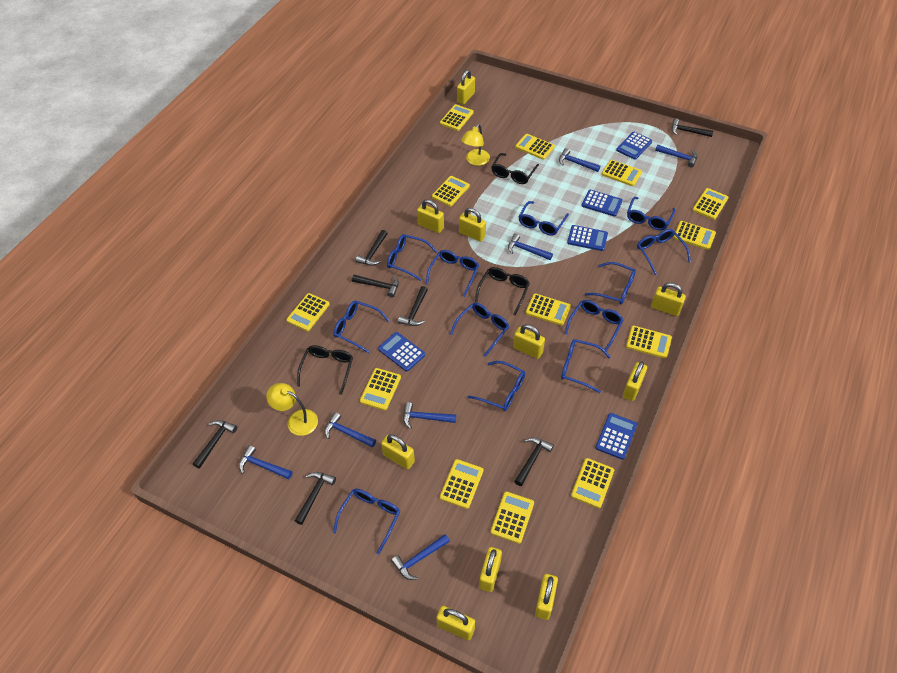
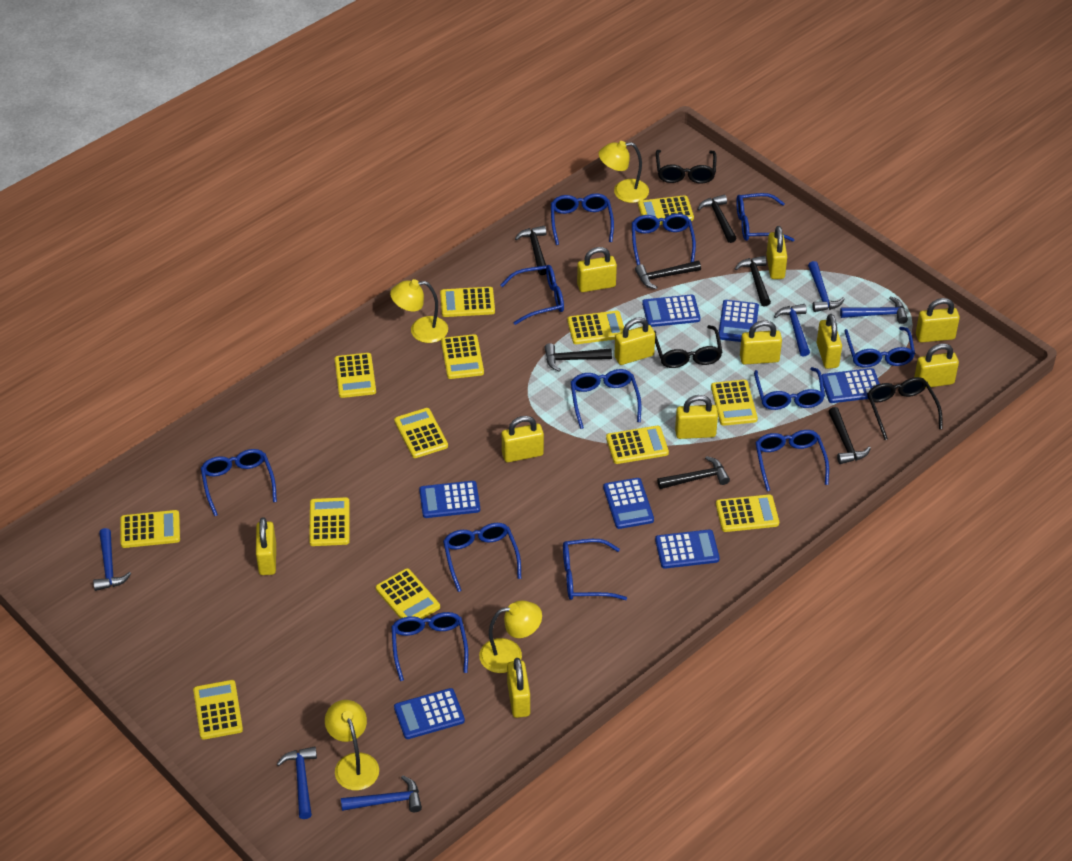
blue calculator: [378,332,425,372] [567,225,608,251] [582,190,623,217] [595,413,637,460] [616,132,652,160] = 5 -> [394,688,465,739] [419,481,480,518] [603,478,654,529] [642,295,700,327] [655,529,720,569] [719,300,759,342] [822,368,880,403] = 7
blue hammer: [239,445,292,479] [325,412,376,448] [391,534,450,580] [403,402,456,429] [508,234,553,260] [559,148,600,172] [655,144,697,167] = 7 -> [93,528,132,591] [277,746,317,819] [341,775,422,812] [774,304,810,356] [808,261,845,312] [840,296,908,324] = 6
yellow lamp: [266,383,318,436] [461,124,490,166] = 2 -> [325,700,379,790] [390,279,448,343] [479,600,542,673] [599,141,649,203] = 4
yellow padlock: [381,434,415,470] [417,199,444,233] [437,606,475,640] [457,70,475,104] [459,208,486,242] [479,547,502,592] [513,324,545,359] [535,574,558,620] [623,361,647,401] [651,283,686,316] = 10 -> [256,517,276,575] [502,416,544,462] [507,658,530,718] [577,247,617,292] [614,317,655,365] [675,395,718,439] [740,320,782,364] [766,226,787,279] [817,314,842,369] [914,343,959,388] [916,298,960,343] = 11

